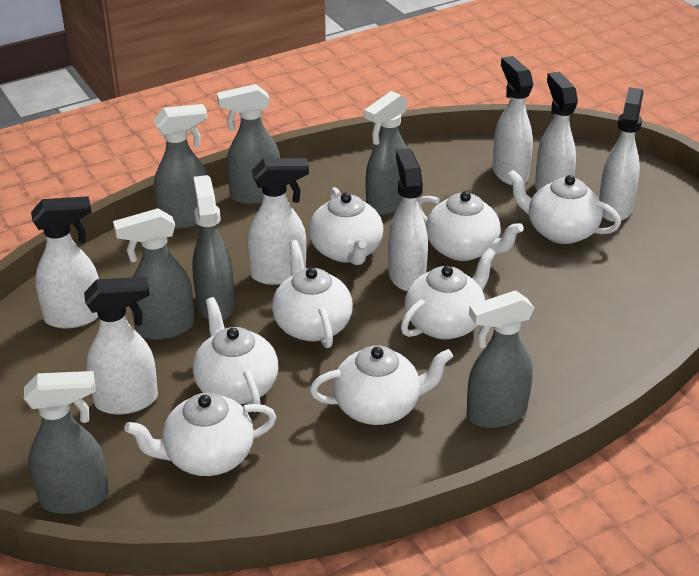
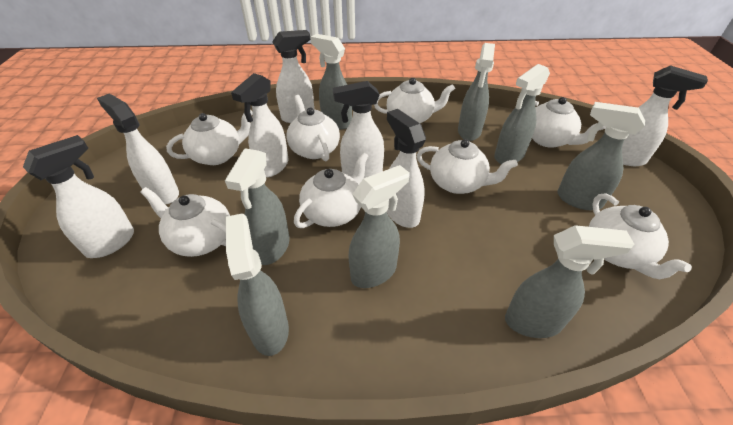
grey spray bottle: [24,371,109,514] [113,208,194,340] [153,104,207,229] [192,175,235,320] [217,84,280,204] [364,91,408,215] [466,290,534,428] = 7 -> [225,149,290,265] [225,213,289,356] [310,34,352,129] [348,165,410,288] [458,43,495,141] [494,64,550,164] [505,225,634,338] [557,102,645,210] = 8

